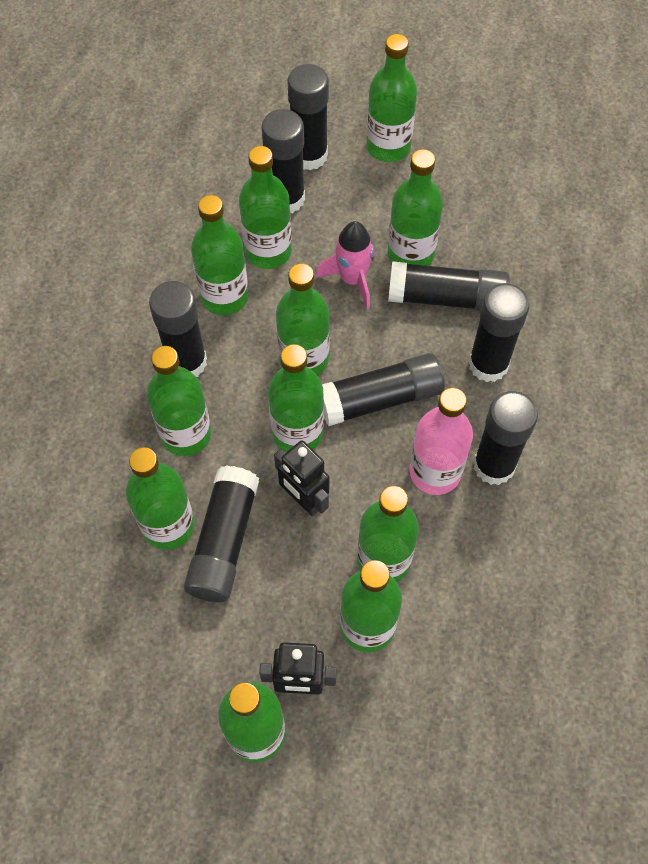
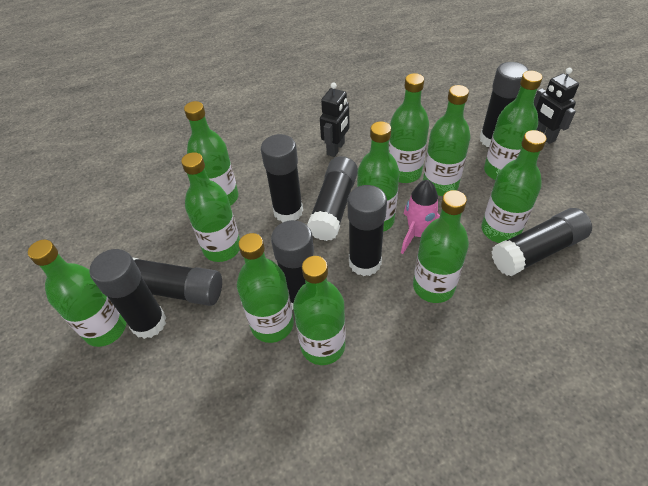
pink bottle: [410,388,473,495] = 1 -> none = 0

